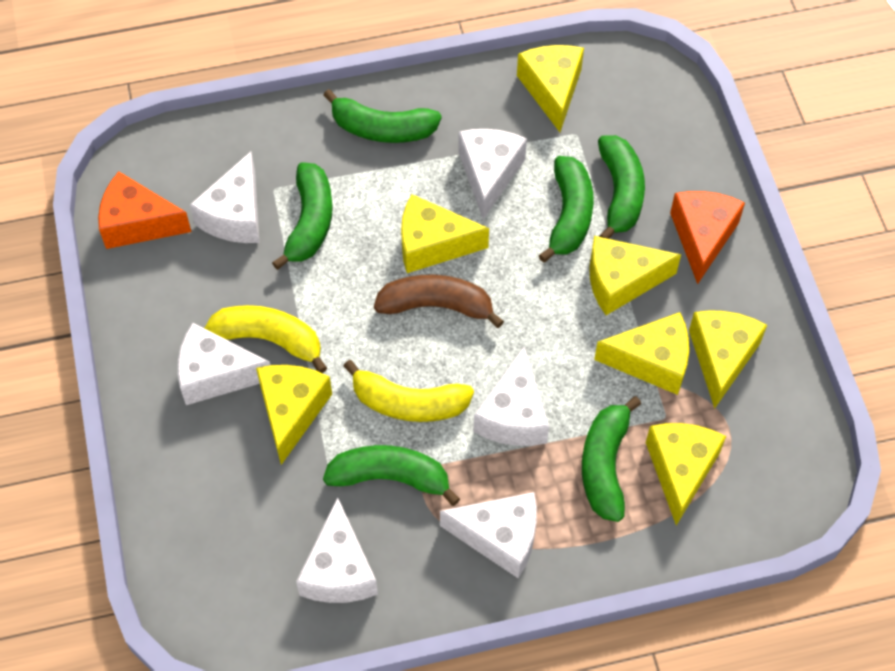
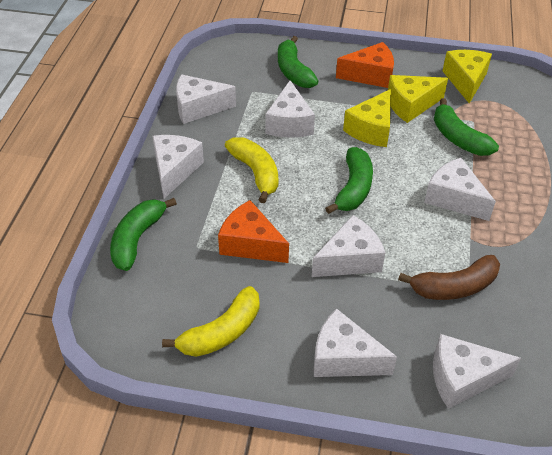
green banana: [272,162,333,270] [323,89,441,143] [323,445,460,506] [538,156,594,263] [582,396,641,522] [598,135,645,239] = 6 -> [110,198,177,271] [278,36,319,88] [325,147,373,214] [434,98,499,156] = 4
white cheese: [178,323,271,405] [190,152,259,243] [296,497,378,603] [440,492,537,578] [458,129,527,219] [473,347,549,446] = 6 -> [152,135,204,199] [176,74,236,124] [265,80,315,137] [312,215,385,277] [314,309,397,377] [424,158,496,221] [433,334,521,409] = 7
yellow cheese: [256,365,332,465] [401,194,489,273] [517,45,584,132] [589,236,681,315] [594,312,689,395] [646,423,726,526] [689,310,767,409] = 7 -> [343,89,391,147] [388,75,448,123] [443,50,492,104] = 3

